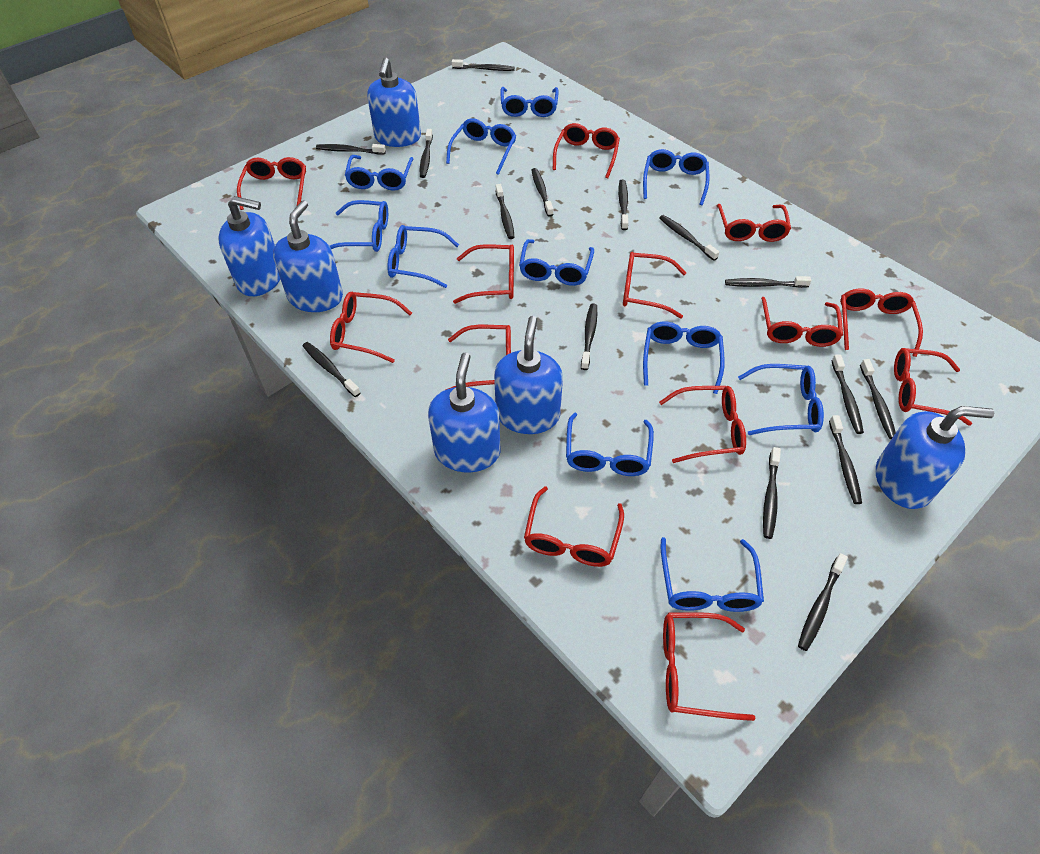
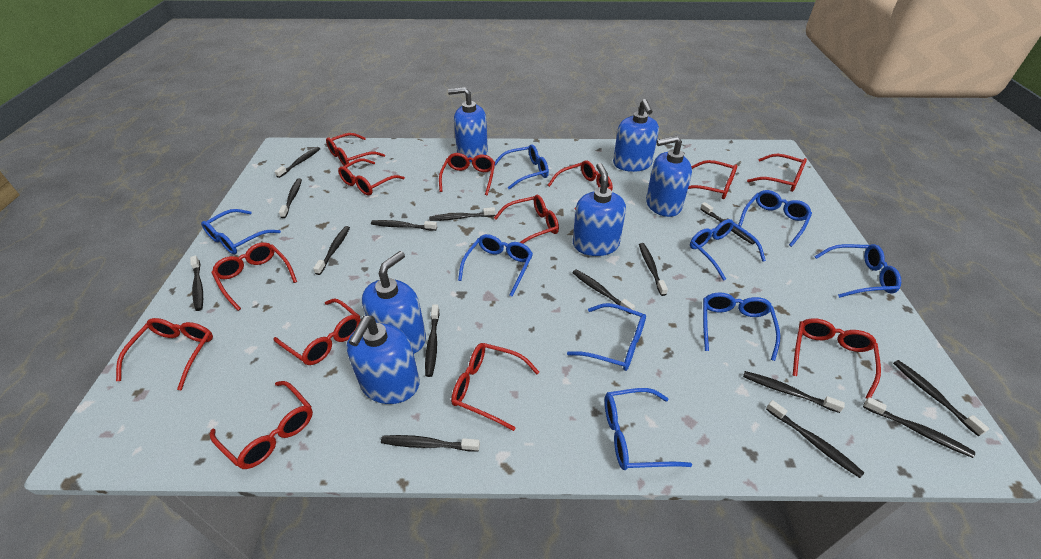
blue glasses: [330,200,388,252] [345,155,413,191] [388,225,459,288] [446,118,516,175] [500,87,559,117] [519,239,594,286] [566,412,654,476] [643,149,710,205] [643,322,725,394] [661,537,764,612] [738,364,824,435] = 11 -> [201,209,281,254] [458,234,533,297] [495,144,549,190] [567,303,646,371] [605,388,692,470] [690,219,766,281] [703,293,781,361] [738,190,812,247] [814,244,901,298] = 9

